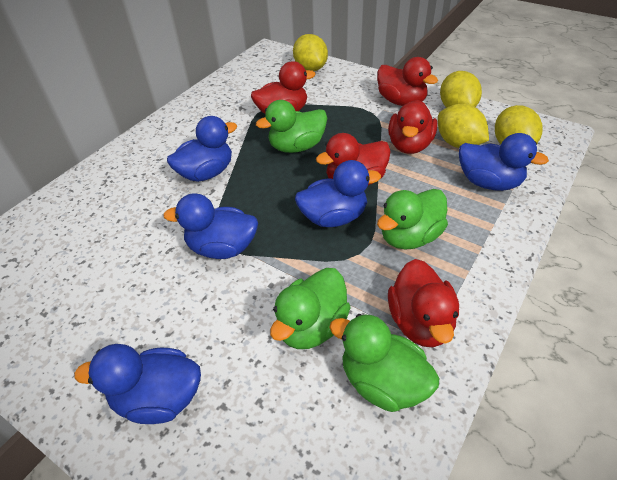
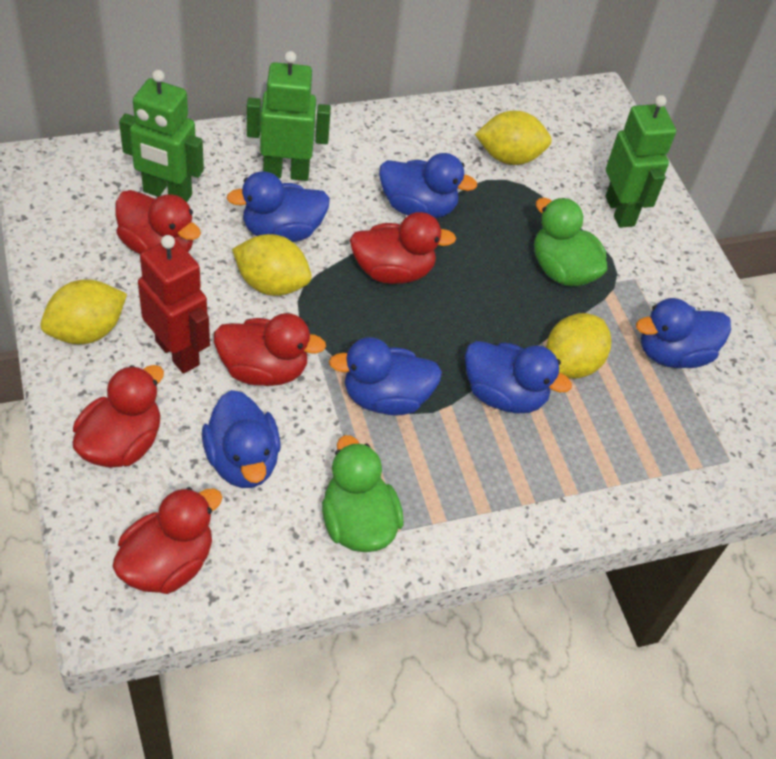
blue duck: [74,344,201,424] [163,193,258,259] [167,116,237,182] [295,160,381,227] [459,133,549,191] = 5 -> [202,390,280,488] [227,171,330,242] [329,337,442,416] [379,153,477,218] [465,341,572,413] [636,298,731,368] = 6
green duck: [256,100,327,153] [270,268,351,349] [329,314,440,412] [377,189,448,250] = 4 -> [322,435,404,552] [534,198,608,287] = 2
green robot: none = 0 -> [119,70,204,202] [247,51,331,181] [605,95,676,228] = 3
red robot: none = 0 -> [138,235,210,374] = 1

